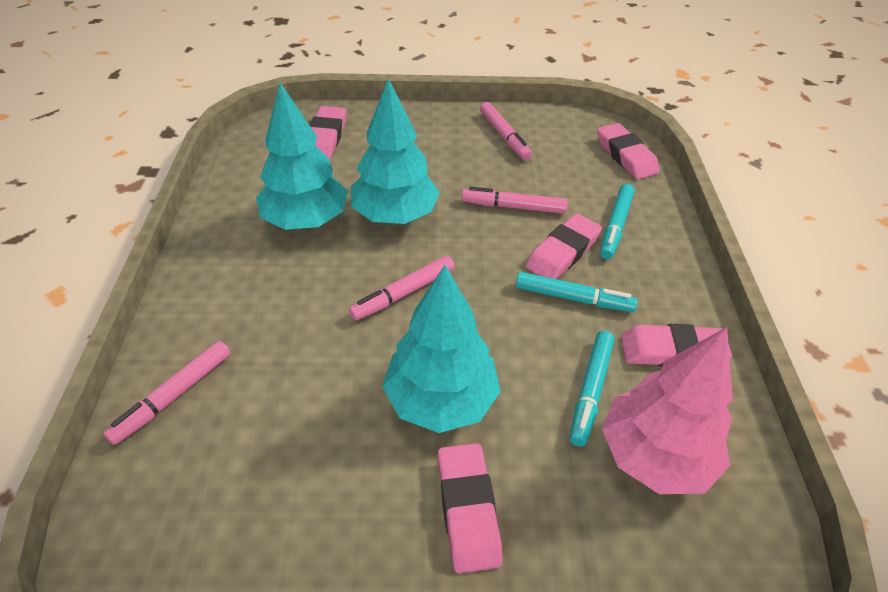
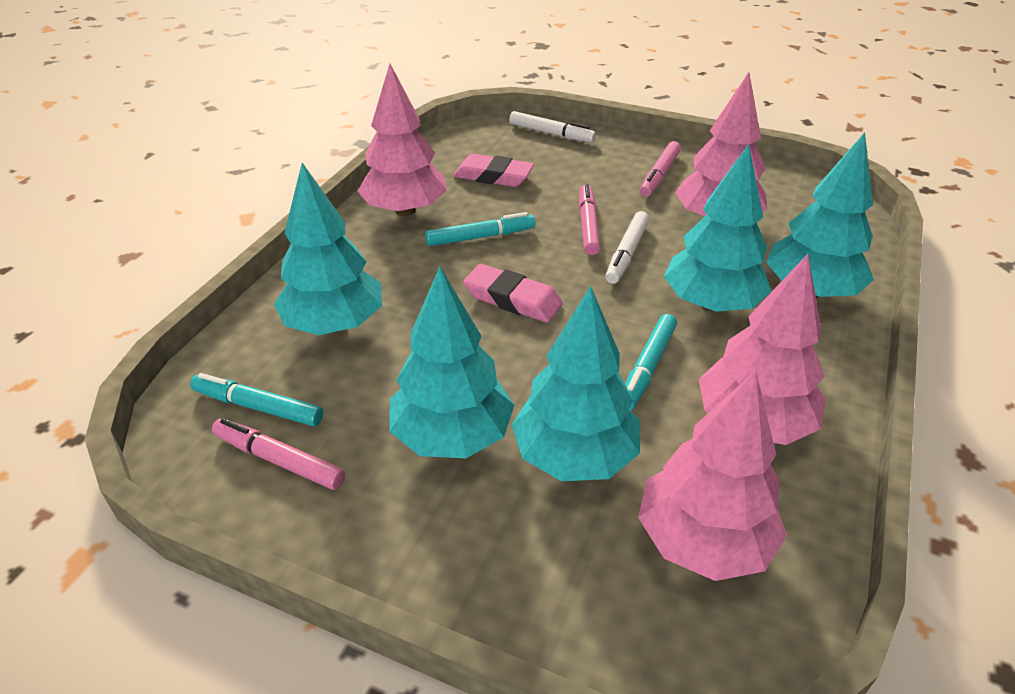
pink eraser: [310,106,346,160] [437,443,503,574] [526,213,602,279] [597,123,659,180] [621,324,732,367] = 5 -> [453,154,534,187] [463,264,563,323] = 2
pink marker: [103,341,231,445] [349,256,455,321] [462,187,568,214] [480,102,532,160] = 4 -> [212,418,345,490] [579,184,600,255] [640,141,681,197] = 3
pink tree: [602,327,733,494] = 1 -> [358,64,447,216] [638,370,787,581] [675,72,768,216] [699,254,825,445] = 4
turquoise tree: [256,83,348,230] [351,78,440,224] [382,265,501,433] = 3 -> [274,163,382,335] [389,267,514,458] [511,286,640,481] [664,144,771,312] [766,132,874,298] = 5
white marker: none = 0 -> [509,111,596,143] [605,211,649,284] = 2

